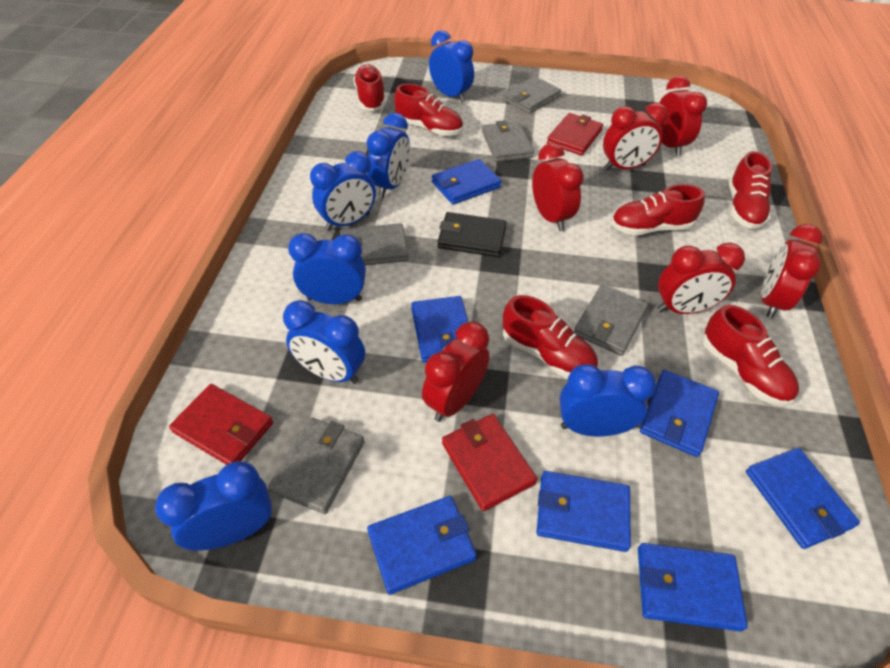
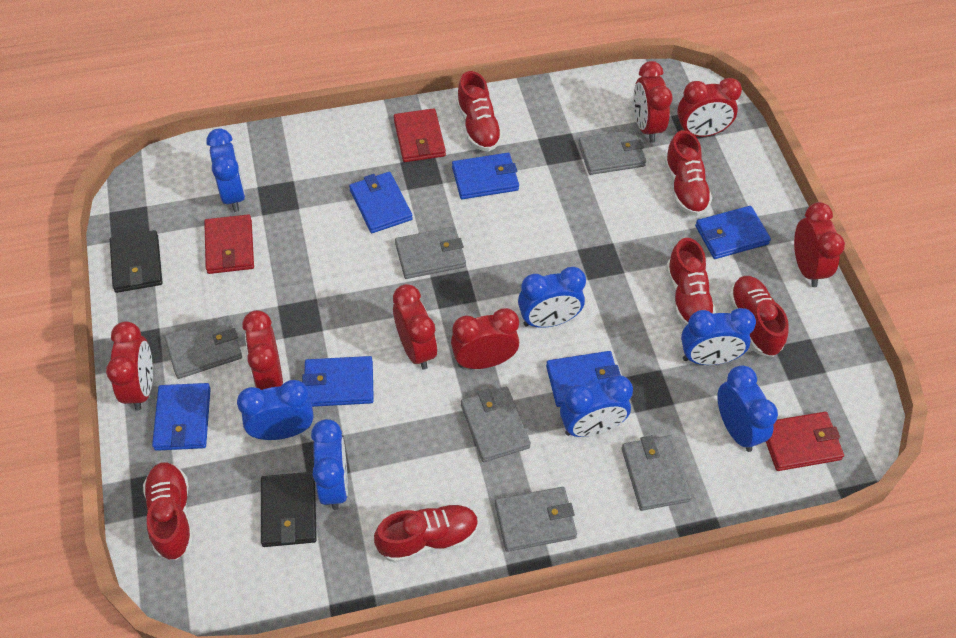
black wallet: [437,212,507,257] = 1 -> [110,230,163,293] [261,472,317,547] = 2
blue wallet: [367,496,477,595] [411,296,468,363] [432,159,502,205] [537,471,631,552] [638,543,748,632] [640,370,719,457] [746,448,860,549] = 7 -> [152,383,211,451] [302,356,374,407] [349,172,413,233] [452,153,519,199] [546,351,621,407] [695,206,771,259] = 6
grey wallet: [268,417,365,514] [340,223,409,265] [482,120,534,162] [503,77,561,114] [574,285,648,356] = 5 -> [164,316,242,379] [395,227,466,279] [461,387,531,462] [495,487,577,552] [578,130,646,175] [622,435,692,511] = 6
red clock: [422,322,490,422] [532,143,584,231] [603,103,668,170] [656,76,707,156] [657,243,745,314] [761,224,823,319] = 6 -> [106,321,153,411] [242,310,283,390] [393,284,437,370] [451,308,519,369] [633,61,673,143] [677,78,742,137] [794,202,845,287] = 7

